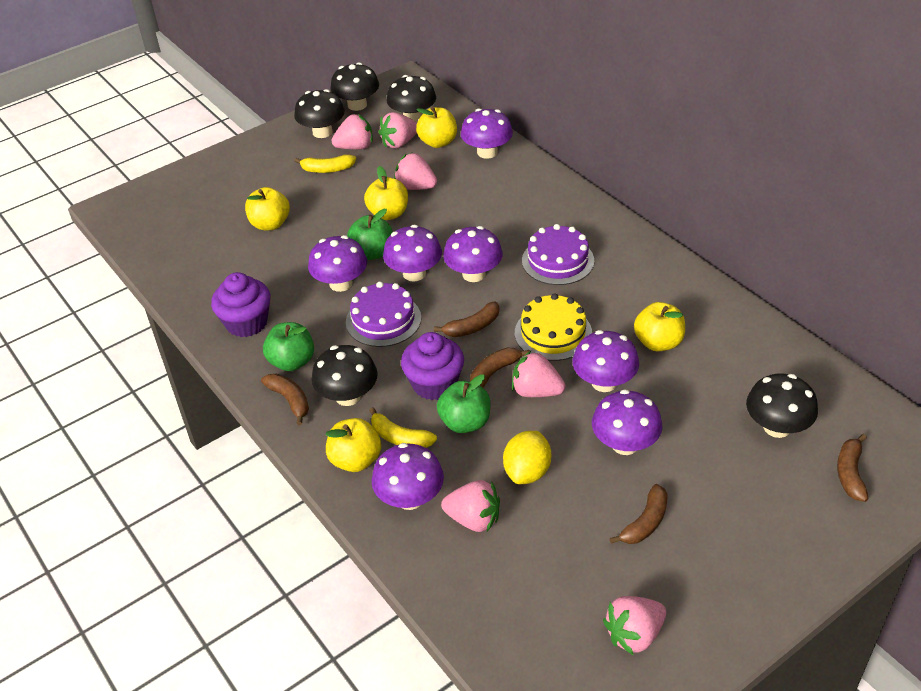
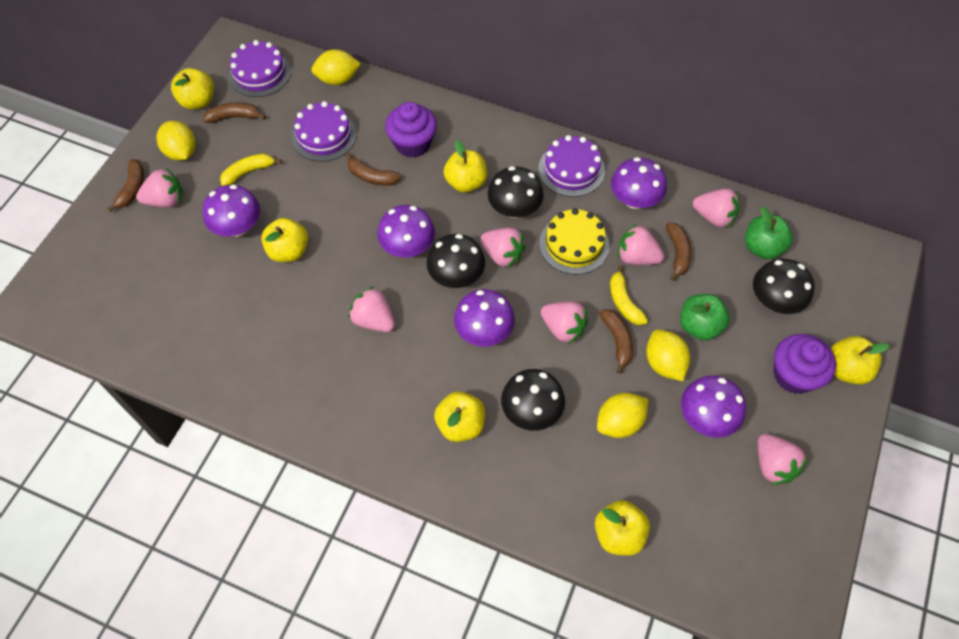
black mushroom: [294,89,345,138] [311,345,378,406] [330,62,379,111] [386,75,436,122] [746,373,818,438] = 5 -> [426,234,485,288] [488,166,544,218] [501,369,565,431] [753,259,815,314] = 4
green apple: [263,322,314,371] [347,209,393,260] [437,374,491,433] = 3 -> [680,294,730,341] [745,207,793,259] = 2
pink strawberry: [332,114,373,150] [378,112,417,148] [394,153,437,190] [441,480,500,532] [512,351,565,397] [603,596,666,656] = 6 -> [136,168,183,207] [348,286,395,332] [480,228,526,268] [541,302,588,345] [618,224,664,265] [693,189,739,228] [758,434,808,485] = 7
purple cake: [346,282,421,347] [522,224,594,285] = 2 -> [228,40,291,97] [291,101,357,162] [538,135,605,197] = 3
purple mushroom: [308,235,367,292] [372,443,444,510] [383,225,442,281] [443,226,503,282] [461,109,513,159] [573,330,639,392] [592,389,663,455] = 7 -> [202,185,260,236] [377,205,435,257] [454,289,515,347] [611,157,667,209] [681,375,746,438] = 5
yellow apple: [245,187,290,230] [326,418,381,472] [364,166,408,220] [416,107,457,148] [634,302,685,351] = 5 -> [171,68,214,110] [261,218,308,262] [434,391,485,442] [444,140,487,193] [595,500,650,556] [831,336,889,384] = 6
yellow lemon: [503,431,551,484] = 1 -> [157,121,195,161] [311,49,361,85] [597,393,648,438] [646,330,690,381] = 4

